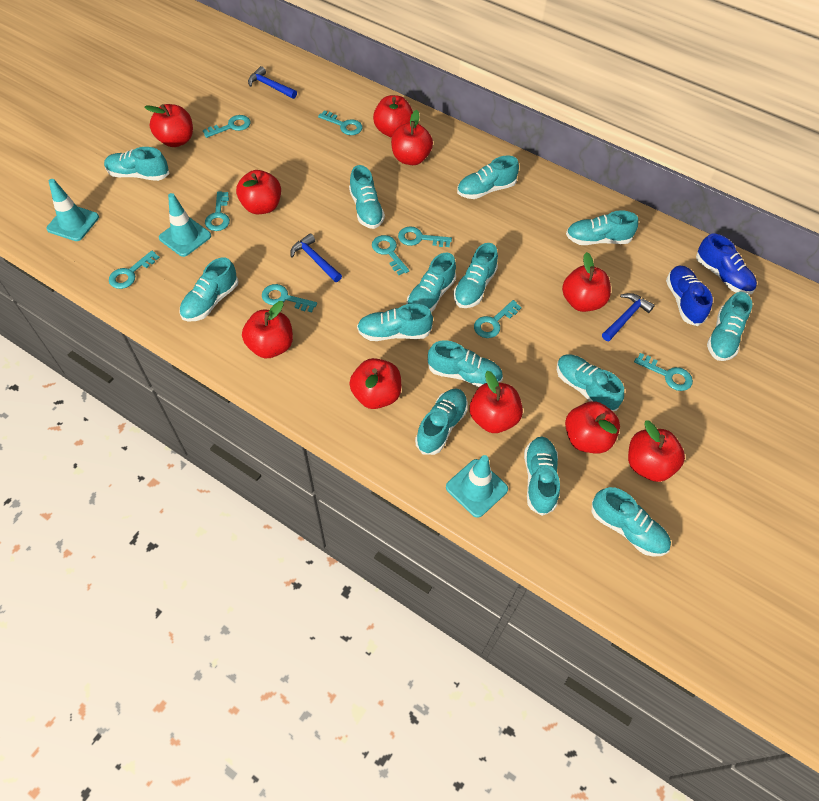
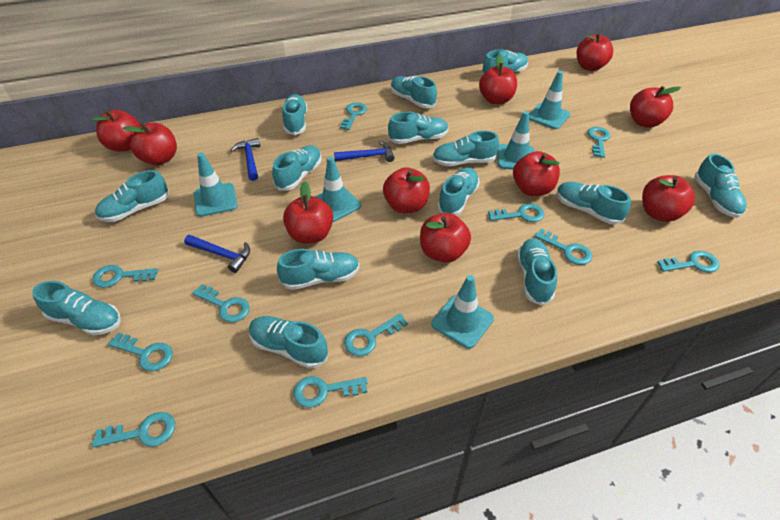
blue shoe: [666,266,713,326] [696,234,757,295] = 2 -> none = 0
turquoise key: [109,250,160,289] [203,115,251,138] [205,191,230,231] [262,284,317,312] [318,110,362,135] [372,235,409,275] [398,226,452,247] [474,300,522,338] [634,353,693,391] = 9 -> [92,412,175,447] [93,265,158,288] [108,333,173,371] [192,284,250,323] [293,376,368,408] [340,102,367,130] [344,313,408,356] [488,203,544,222] [534,229,592,265] [588,127,610,158] [657,251,719,273] = 11
turquoise traffic cone: [46,179,99,241] [159,193,211,257] [446,455,508,518] = 3 -> [194,153,238,217] [315,157,361,223] [431,275,494,349] [497,111,534,169] [529,71,570,129] = 5

